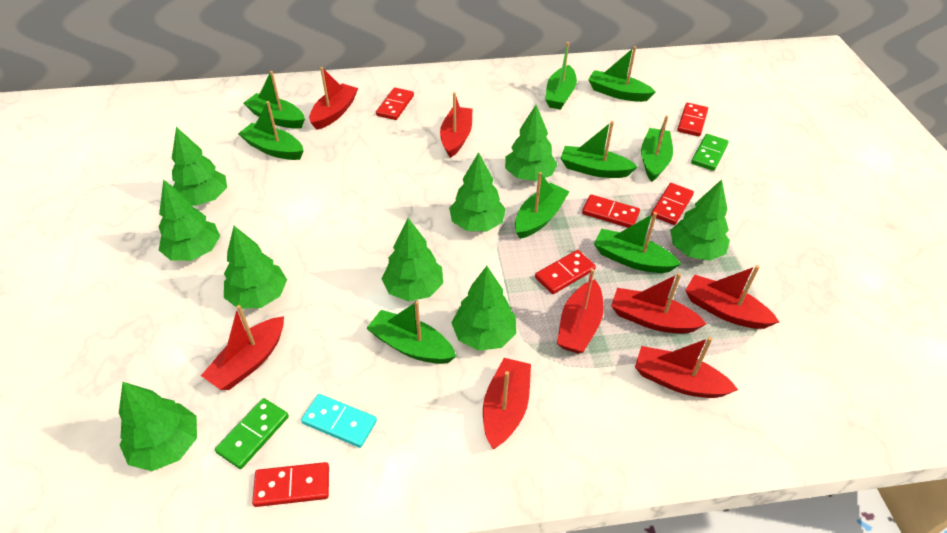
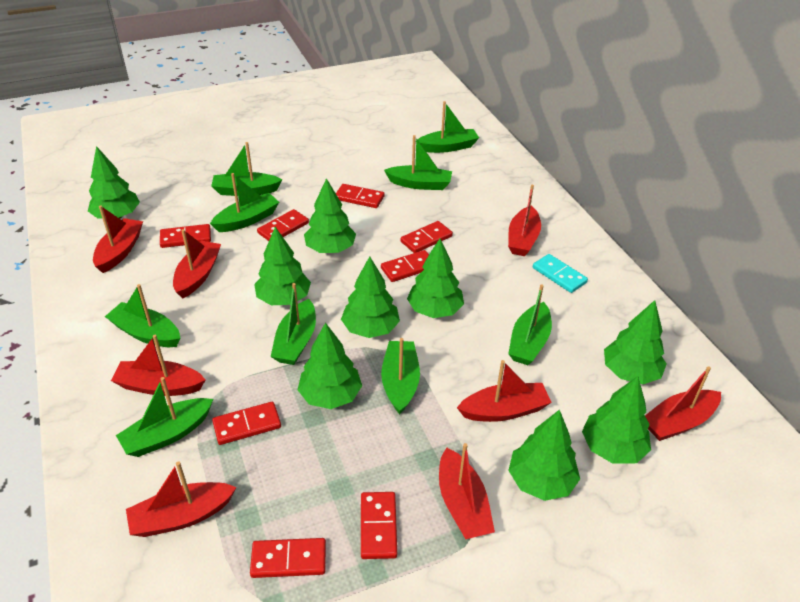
green domino: [215,398,289,469] [691,134,729,171] = 2 -> none = 0
red domino: [252,462,329,507] [376,87,414,120] [535,250,596,294] [582,194,640,228] [651,183,694,225] [677,103,708,137] = 6 -> [160,224,211,248] [212,401,281,445] [250,538,326,578] [257,209,309,241] [336,184,384,208] [361,492,397,559] [381,250,429,282] [401,221,453,253] = 8

